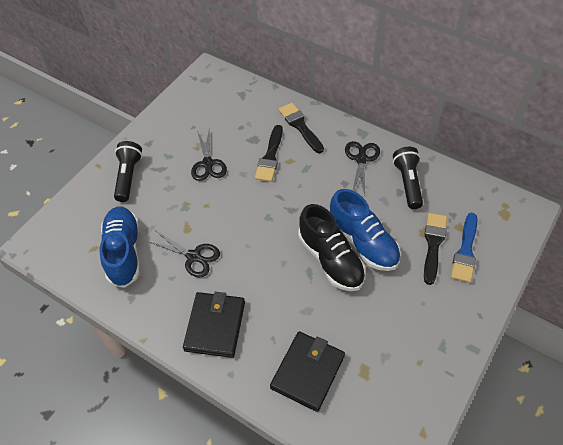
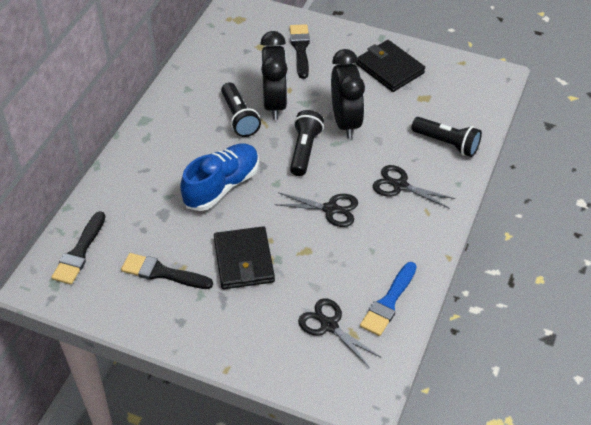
black clock: none = 0 -> [260,31,287,120] [331,49,365,139] = 2
black flashlight: [114,141,142,202] [393,147,423,209] = 2 -> [221,82,261,137] [290,110,324,176] [411,117,482,157] = 3
black shoe: [298,204,366,291] = 1 -> none = 0
blue shoe: [100,206,140,288] [330,189,401,271] = 2 -> [180,144,259,211] = 1

